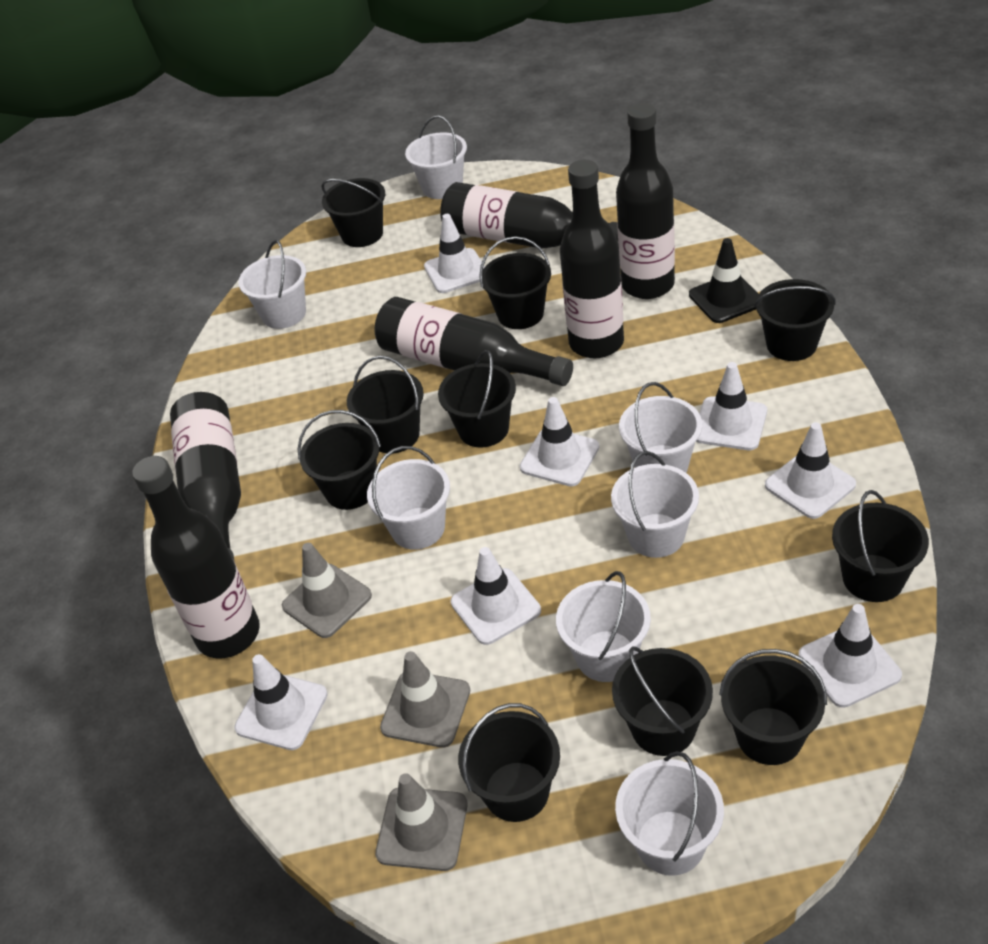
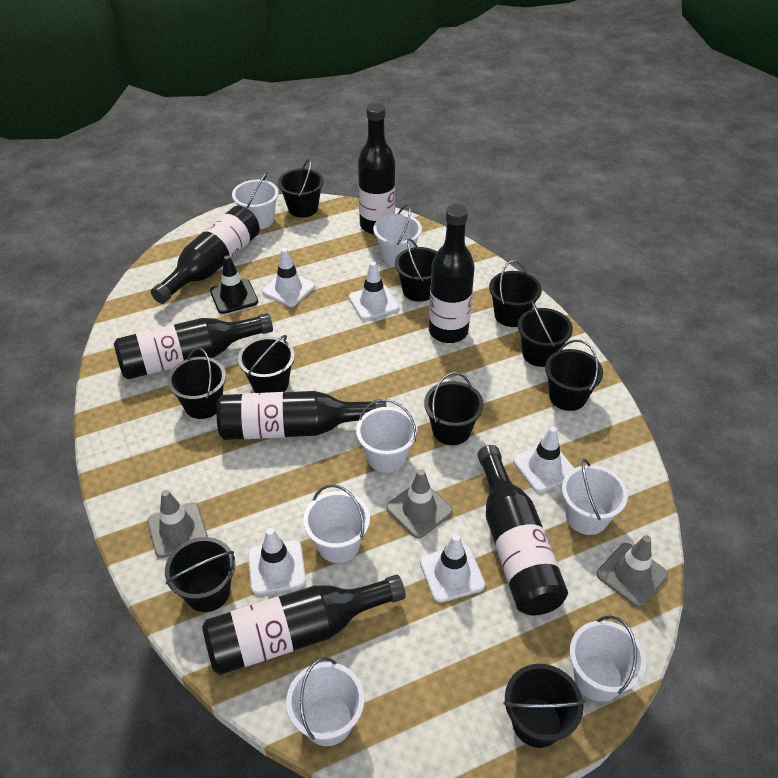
black bottle: [132,456,260,659] [170,392,241,560] [374,297,573,386] [440,182,618,249] [560,160,624,358] [616,103,675,299] = 6 -> [114,313,273,380] [151,206,260,304] [202,574,406,675] [217,391,386,440] [358,103,395,235] [429,204,475,343] [477,445,568,616] = 7
white traffic cone: [234,654,328,750] [424,214,485,293] [451,547,541,645] [520,397,599,486] [696,362,767,450] [765,422,856,519] [799,604,902,708] = 7 -> [248,528,306,595] [262,248,315,307] [349,262,399,320] [420,534,485,603] [513,426,574,493] = 5

